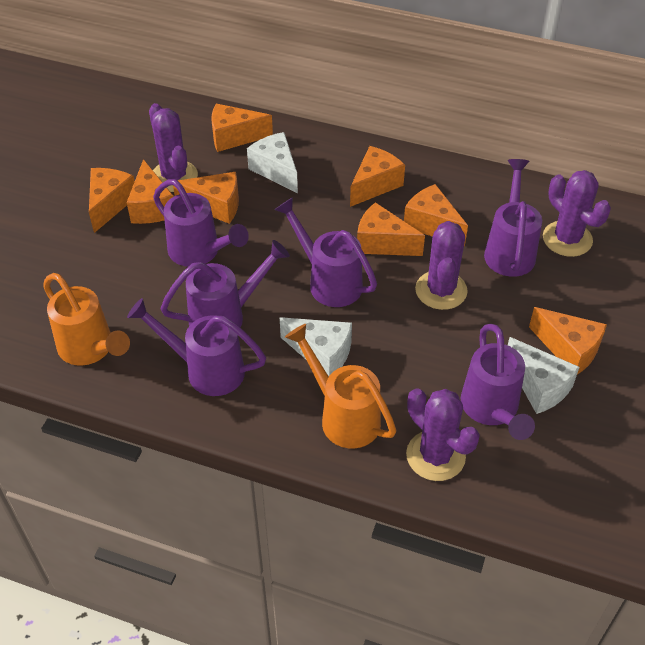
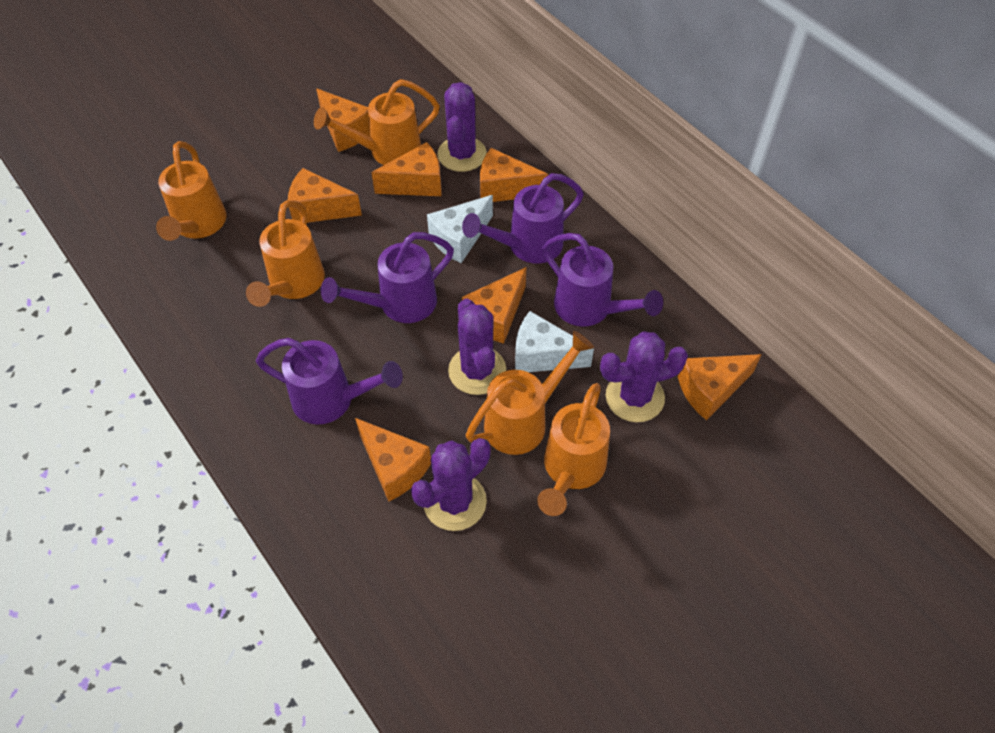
orange cheese: [89,168,135,233] [127,159,173,224] [173,172,239,224] [212,103,273,152] [350,146,405,207] [357,202,425,256] [404,184,468,246] [529,307,607,374] = 8 -> [288,168,362,223] [316,89,370,152] [355,418,431,502] [371,142,441,196] [462,267,527,344] [480,148,549,202] [678,354,762,420] = 7
orange watering can: [43,273,130,365] [285,324,396,449] = 2 -> [156,141,226,241] [246,200,325,307] [314,79,440,165] [466,331,594,455] [537,383,610,516] = 5
purple watering can: [127,298,266,396] [153,179,249,267] [160,240,290,327] [274,197,377,307] [461,324,535,440] [484,159,542,277] = 6 -> [256,338,403,425] [321,232,454,323] [462,173,584,264] [542,233,663,327] = 4
white cheese: [247,132,298,193] [280,317,352,376] [508,337,580,414] = 3 -> [427,195,493,263] [515,311,594,372] = 2

